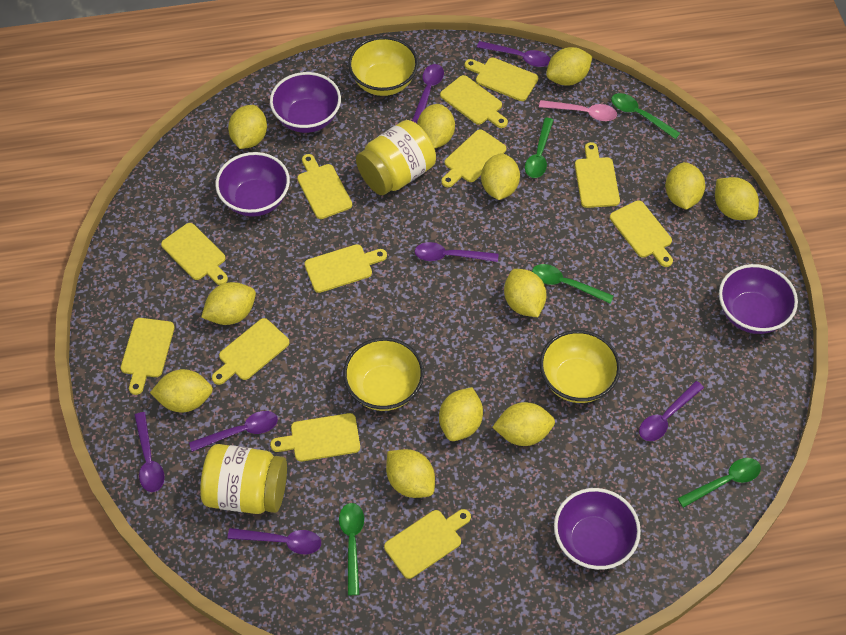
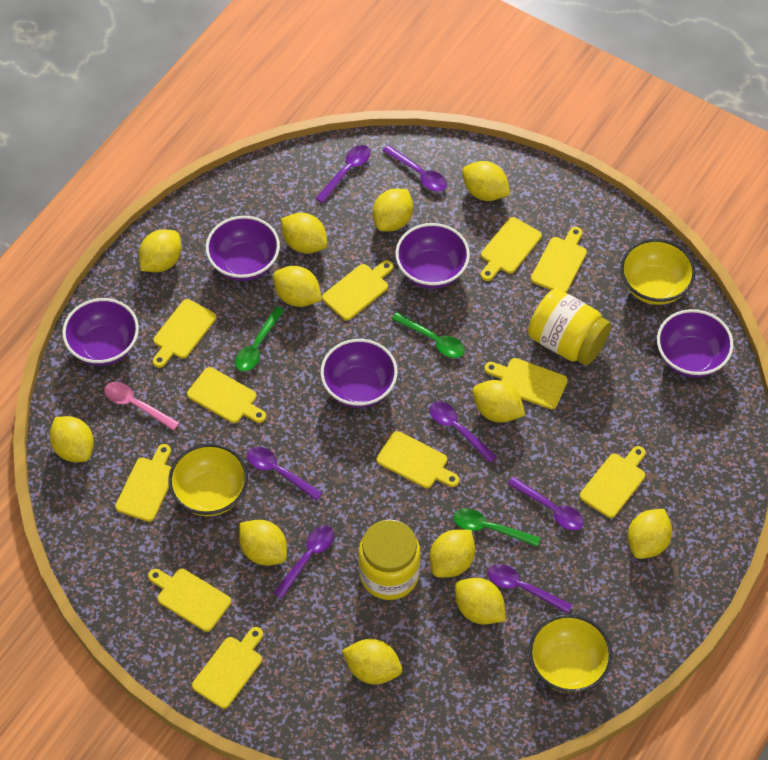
green spoon: [339,503,364,595] [525,118,553,178] [532,264,613,304] [611,93,680,139] [677,458,761,508] = 5 -> [235,306,285,372] [392,312,465,358] [454,509,540,547] = 3
purple bowl: [215,152,290,217] [270,72,341,133] [554,488,641,570] [719,264,798,334] = 4 -> [62,298,139,366] [206,216,280,281] [320,339,398,408] [395,223,470,289] [657,309,733,378] = 5
yellow cutting board: [121,318,175,395] [161,223,228,285] [212,318,289,385] [270,413,360,462] [297,154,352,219] [304,244,387,293] [384,509,471,579] [440,75,508,128] [441,129,506,187] [465,58,538,101] [575,142,620,208] [610,200,673,267] = 12 -> [115,444,171,522] [148,569,231,632] [153,299,216,368] [187,367,266,423] [192,627,263,709] [322,260,394,320] [377,431,459,488] [481,217,542,281] [484,358,568,409] [531,227,587,293] [580,446,646,518] = 11

